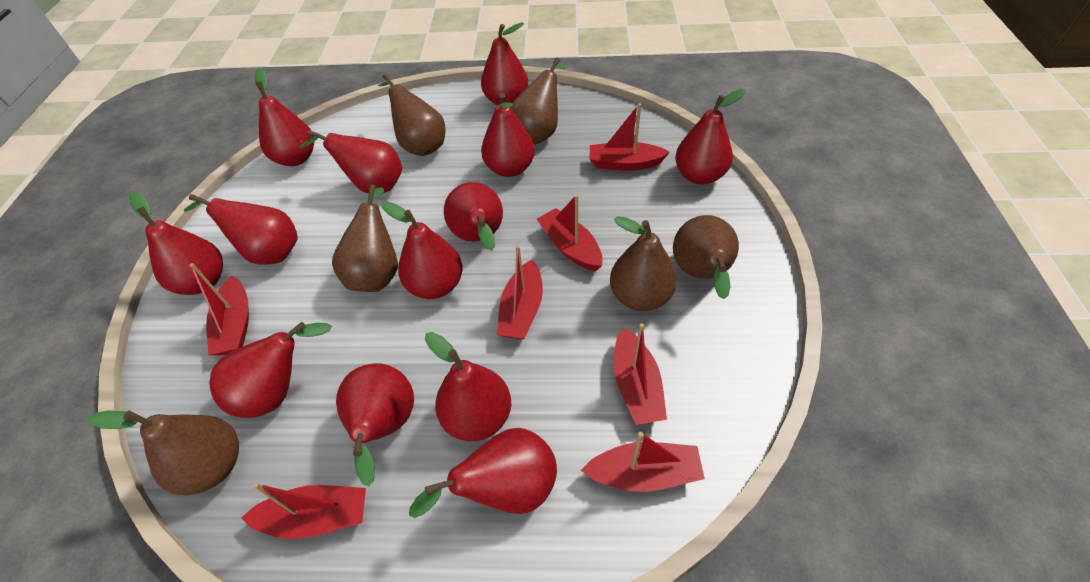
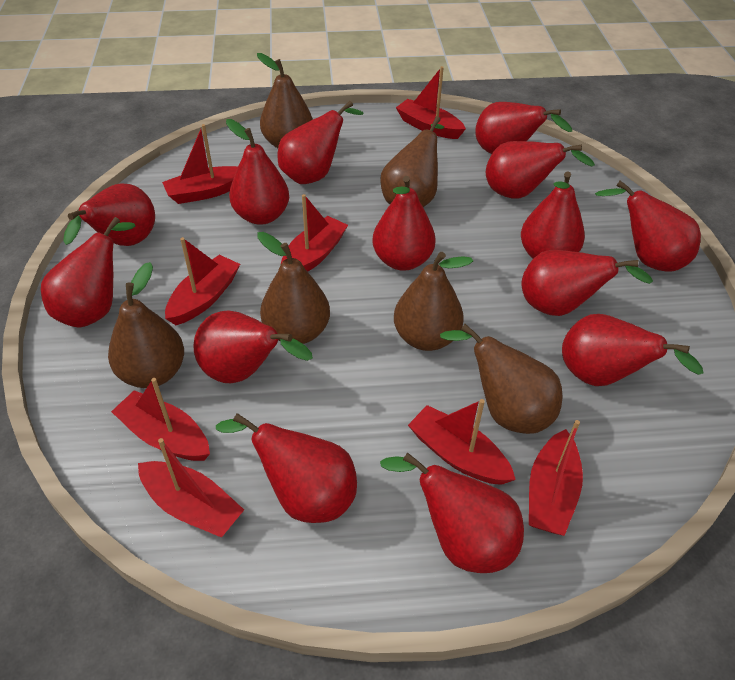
red boat: [190,263,249,355] [241,482,366,539] [497,245,543,340] [537,194,603,271] [581,432,705,492] [590,103,670,171] [613,323,667,425] = 7 -> [111,378,210,461] [138,438,244,538] [162,124,238,204] [165,237,240,325] [281,194,348,272] [396,66,466,139] [408,399,516,485] [529,420,583,536] = 8
red pear: [129,191,223,295] [184,194,298,265] [209,322,332,418] [254,68,314,166] [299,130,402,193] [336,363,414,486] [382,201,463,299] [409,428,557,518] [425,332,511,441] [444,182,503,250] [481,22,529,105] [481,93,535,177] [675,89,746,185] = 13 -> [41,217,135,328] [63,183,155,246] [193,310,313,383] [216,413,357,523] [226,119,289,225] [278,101,364,184] [372,176,436,271] [380,452,524,573] [475,102,572,154] [486,141,595,198] [521,171,585,259] [521,250,653,316] [562,314,704,386] [595,181,701,271] = 14

